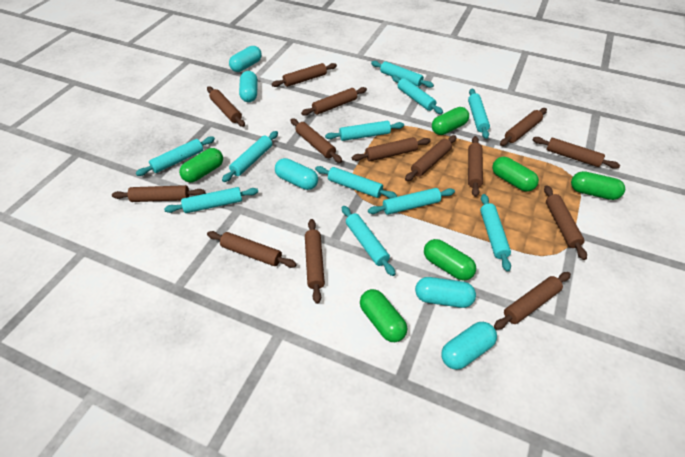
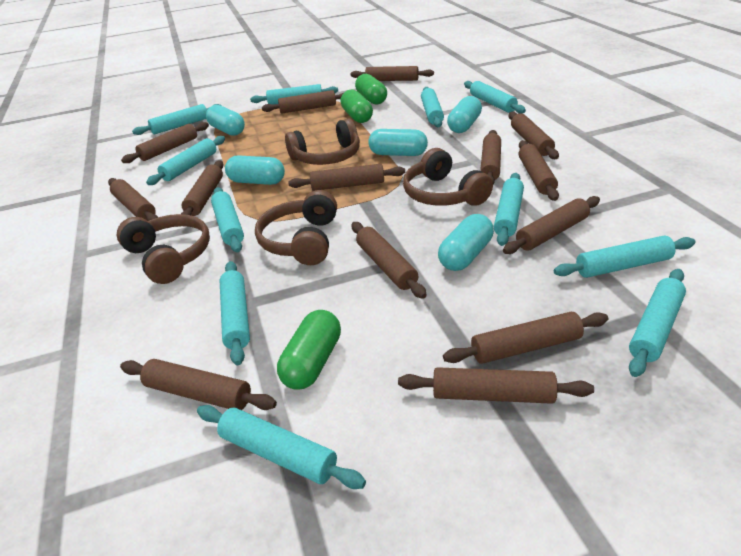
brown headphones: none = 0 -> [117,214,210,284] [255,190,337,265] [285,118,360,165] [403,148,493,206] = 4
green capsule: [179,148,223,183] [360,289,407,342] [424,239,476,281] [432,107,469,135] [492,157,539,192] [571,171,625,200] = 6 -> [277,310,341,390] [340,90,373,123] [355,74,387,105] = 3

